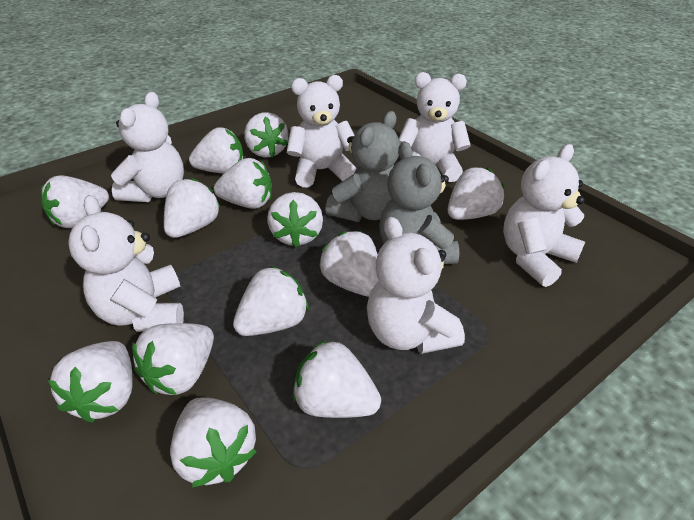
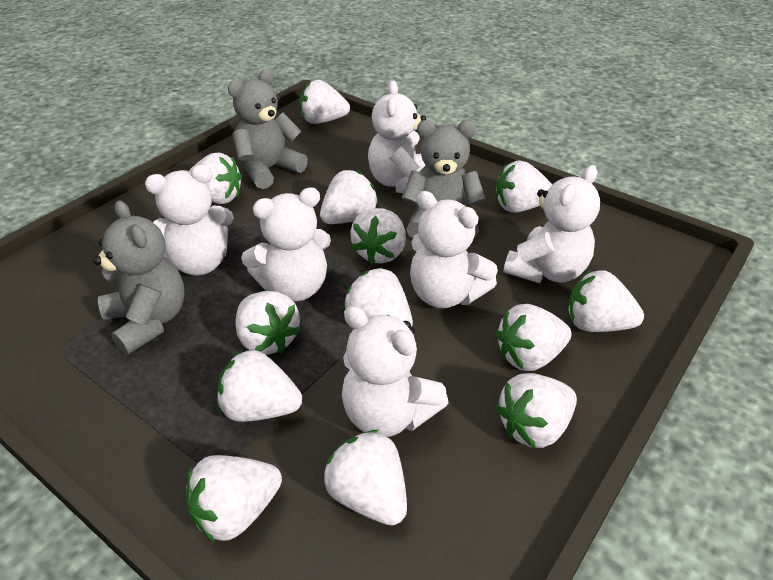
grey teddy bear: [325,111,400,222] [379,141,459,264] = 2 -> [93,200,185,355] [228,69,308,189] [402,120,486,238] = 3

